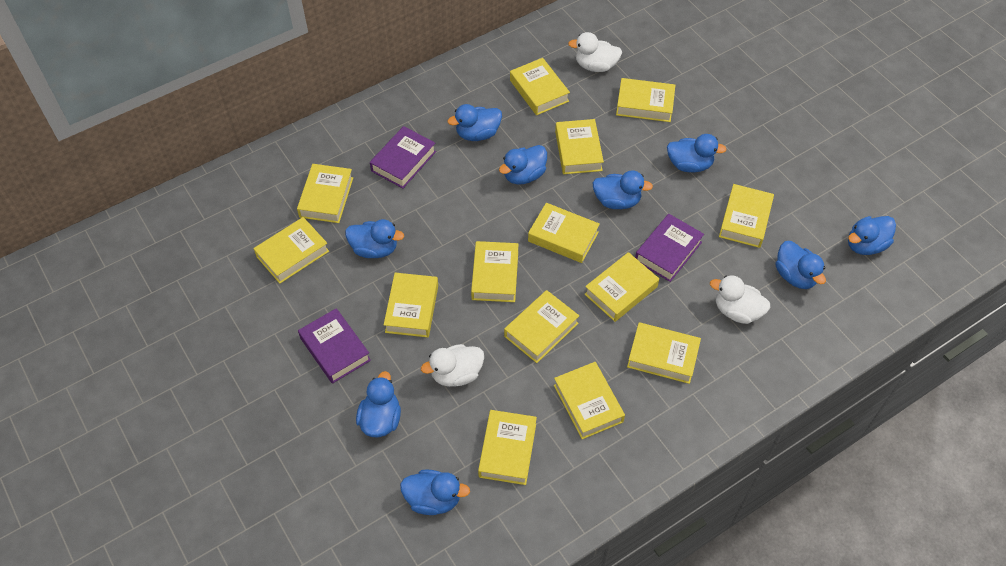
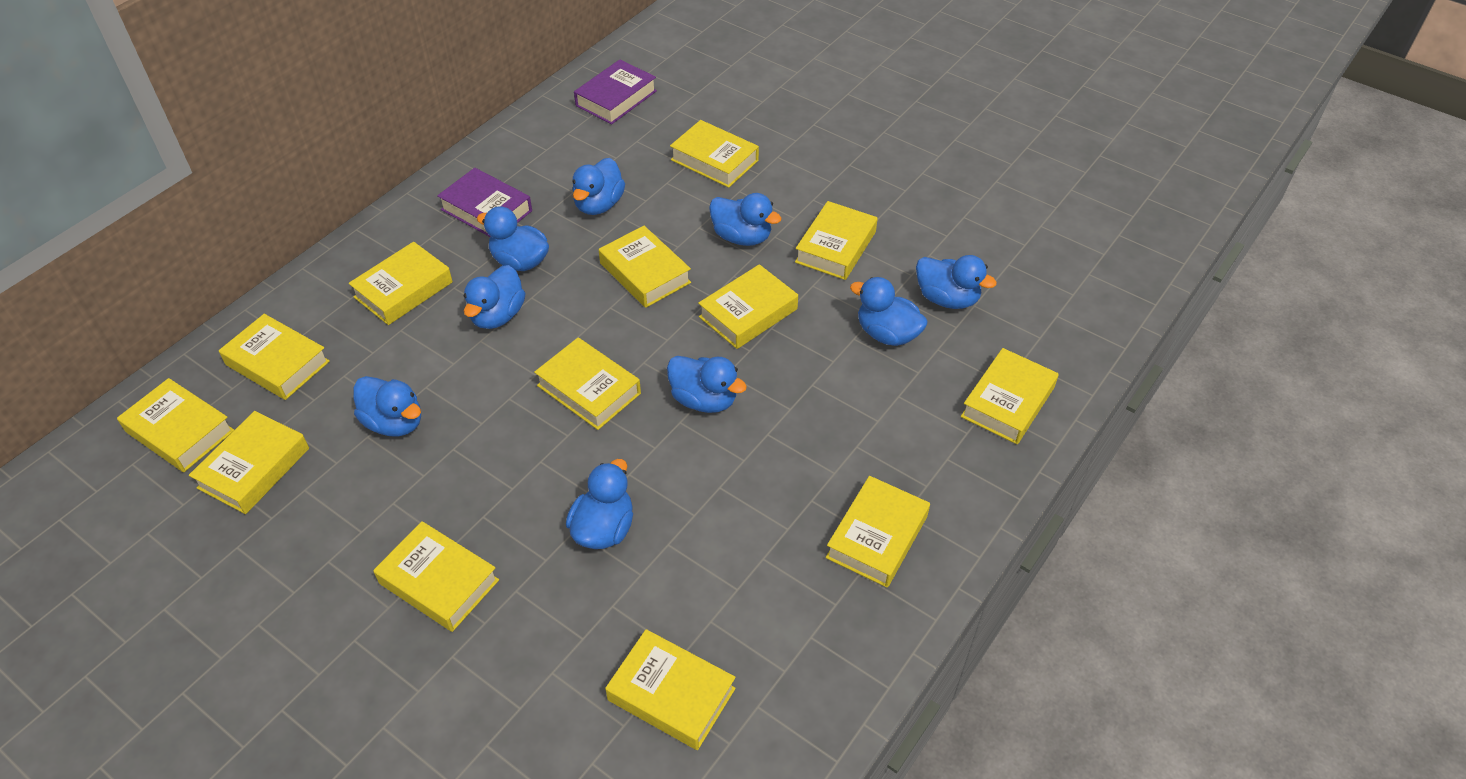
purple book: [298,308,371,384] [370,126,436,188] [635,214,704,282] = 3 -> [437,168,532,237] [574,59,657,124] = 2
white duck: [421,344,484,387] [568,32,622,72] [710,275,770,324] = 3 -> none = 0
yellow book: [253,217,329,284] [297,164,353,223] [384,273,438,337] [471,241,519,302] [478,410,537,485] [504,290,579,363] [510,58,570,115] [528,203,600,263] [554,362,625,439] [555,119,604,174] [584,252,659,322] [616,78,675,122] [627,322,701,384] [719,184,774,248] = 14 -> [117,378,234,472] [189,411,309,514] [219,314,330,400] [349,242,453,325] [373,521,499,632] [534,338,641,430] [599,226,691,308] [605,629,736,750] [670,120,759,188] [698,264,798,349] [795,201,878,280] [826,476,930,587] [961,348,1059,444] = 13

